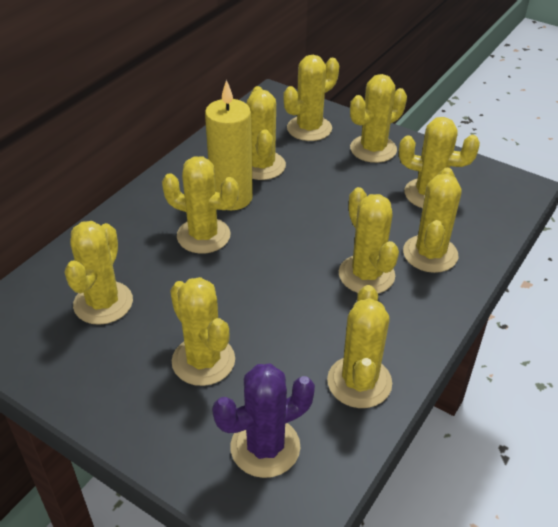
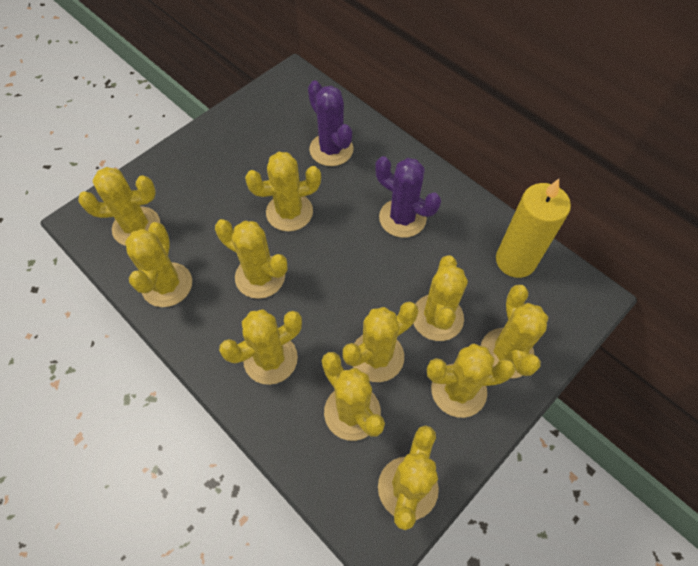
purple cactus: [212,364,315,478] = 1 -> [308,80,353,166] [375,156,441,238] = 2
yellow cactus: [64,221,133,325] [162,156,239,254] [170,277,235,386] [246,86,286,180] [283,55,339,141] [327,285,392,408] [339,187,399,294] [350,74,407,163] [399,117,480,208] [403,168,461,273] = 10 -> [78,167,160,246] [125,222,192,307] [215,219,288,299] [219,309,302,385] [245,152,321,232] [322,352,385,441] [343,301,418,382] [378,425,439,530] [413,255,468,341] [427,343,516,418] [481,285,548,379] = 11

